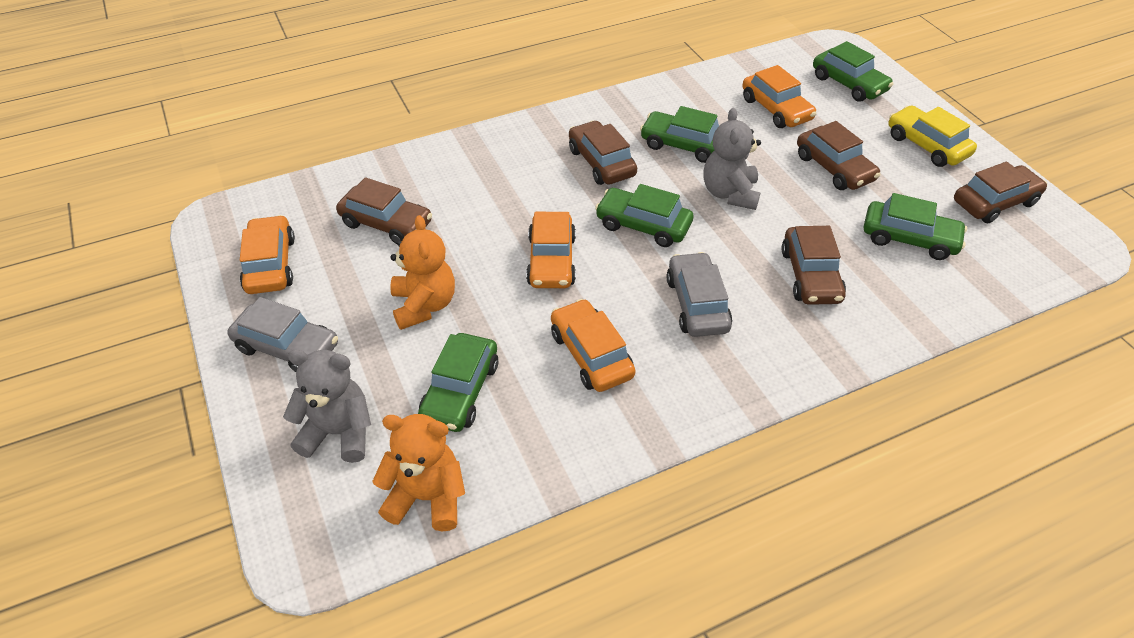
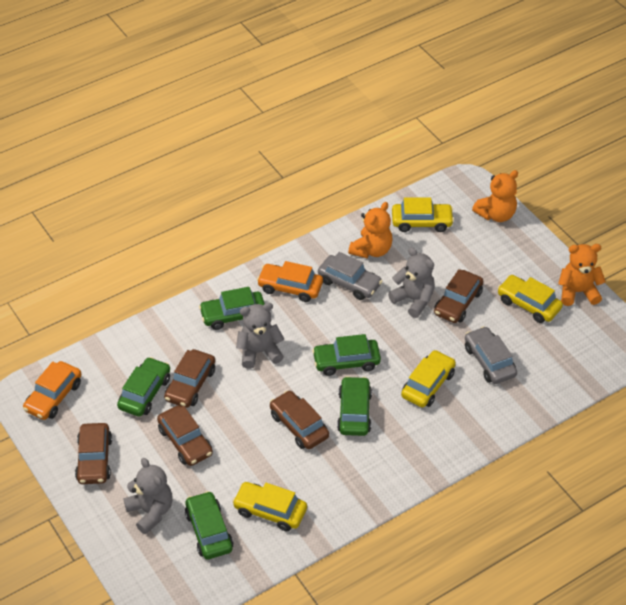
grey teddy bear: [283,350,371,463] [703,108,761,210] = 2 -> [123,458,173,534] [236,303,284,369] [388,247,435,318] = 3
orange car: [240,215,295,294] [526,212,576,288] [551,299,636,392] [742,65,817,128] = 4 -> [23,361,82,420] [257,261,323,302] = 2
orange teddy bear: [372,414,465,532] [390,215,455,330] = 2 -> [348,202,393,258] [472,170,518,222] [558,244,606,306] = 3
yellow car: [888,106,977,167] = 1 -> [232,482,307,531] [392,197,454,232] [401,350,456,408] [498,275,563,323] = 4

